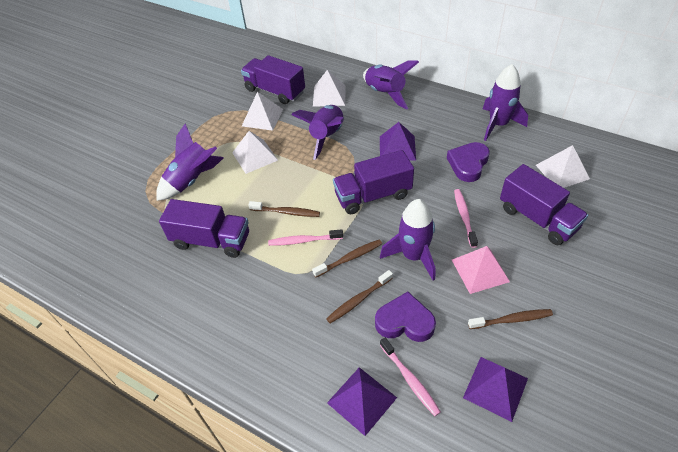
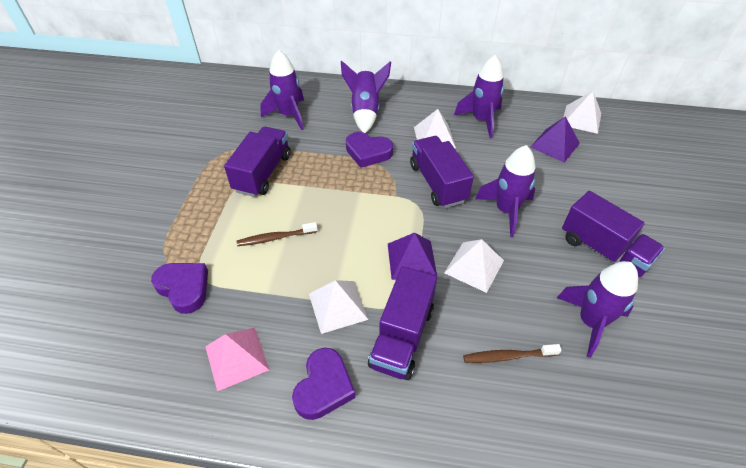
brown toothbrush: [248,201,320,217] [312,239,382,277] [326,270,393,324] [468,309,553,329] = 4 -> [237,222,318,246] [463,344,562,363] = 2
pink toothbrush: [268,229,343,246] [380,337,441,416] [454,189,478,248] = 3 -> none = 0
purple heart: [375,292,436,342] [447,142,490,182] = 2 -> [151,263,208,314] [292,348,356,420] [346,132,393,168] = 3
purple pyramid: [327,367,397,436] [380,122,416,161] [463,357,528,422] = 3 -> [388,233,437,280] [530,116,580,163] = 2

